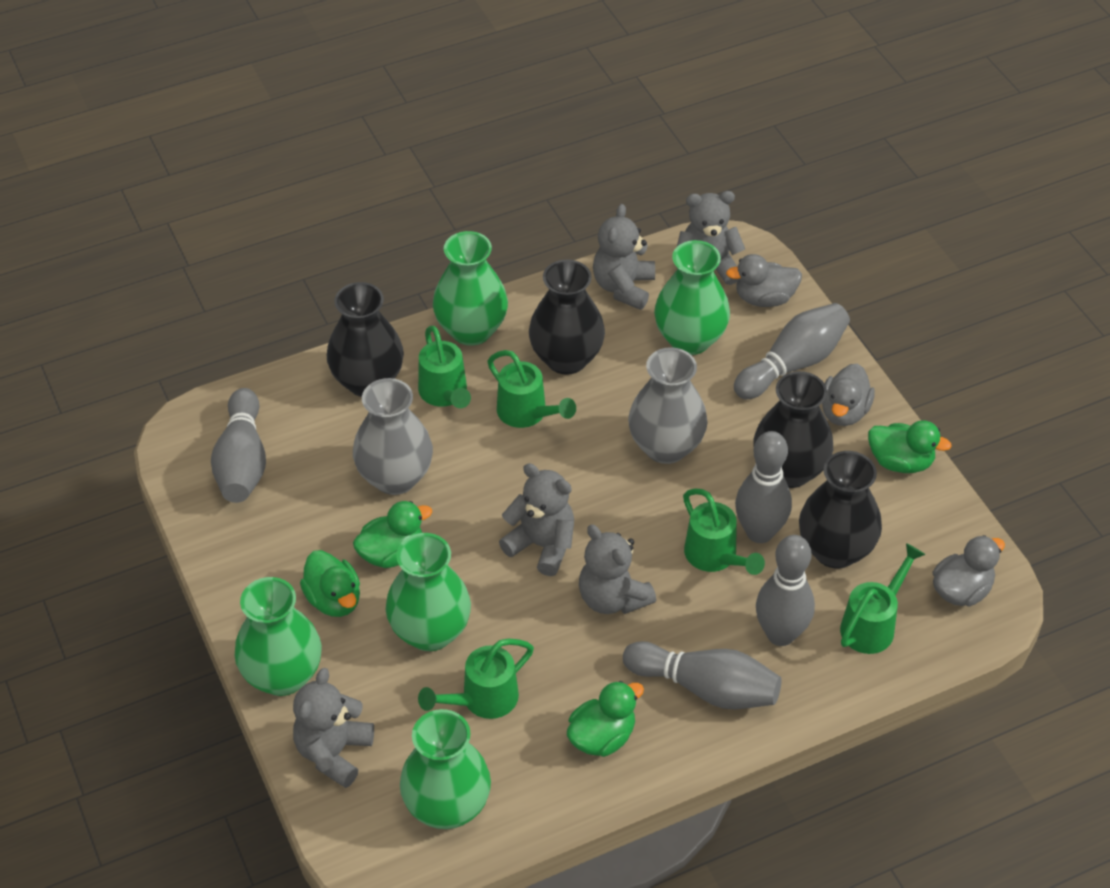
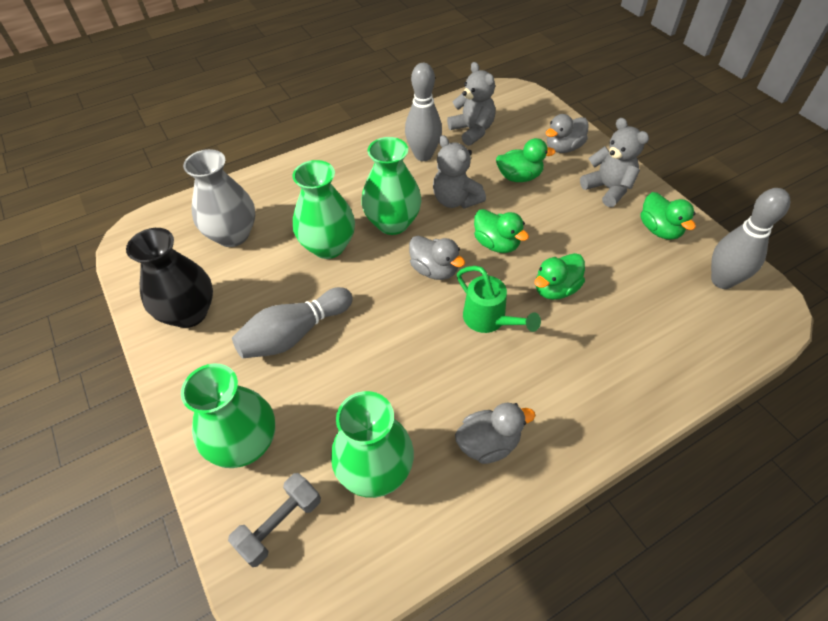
black vase: [327,282,404,397] [529,259,605,375] [753,371,833,488] [799,451,882,568] = 4 -> [126,228,213,328] = 1
green vase: [235,577,322,696] [386,533,471,651] [400,709,491,829] [433,231,508,346] [654,240,730,355] = 5 -> [181,363,275,468] [292,160,355,259] [331,391,414,498] [361,137,422,235] = 4
green watering can: [418,326,471,408] [418,639,534,719] [487,350,576,428] [683,489,765,575] [840,543,925,654] = 5 -> [457,266,541,333] = 1
grey bowling pin: [211,388,266,503] [623,641,781,709] [734,303,850,399] [735,431,792,543] [756,535,815,646] = 5 -> [232,287,353,359] [405,63,442,161] [711,188,790,289] = 3
grey dumbbell: none = 0 -> [228,473,321,567] = 1
grey teddy bear: [293,668,374,788] [499,463,574,576] [579,524,656,614] [593,204,655,310] [677,191,745,285] = 5 -> [433,135,486,209] [447,62,496,146] [580,118,649,207] = 3
grey vase: [353,378,433,495] [628,347,708,464] = 2 -> [183,149,255,247] = 1

